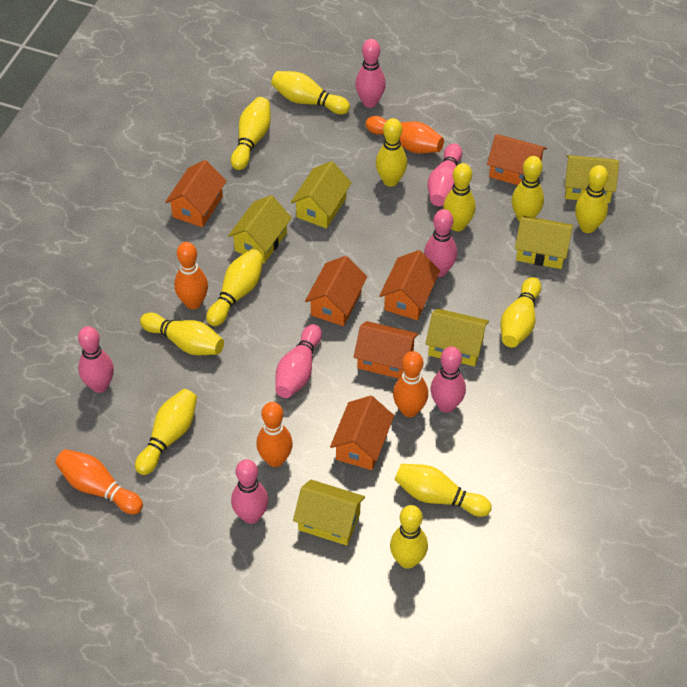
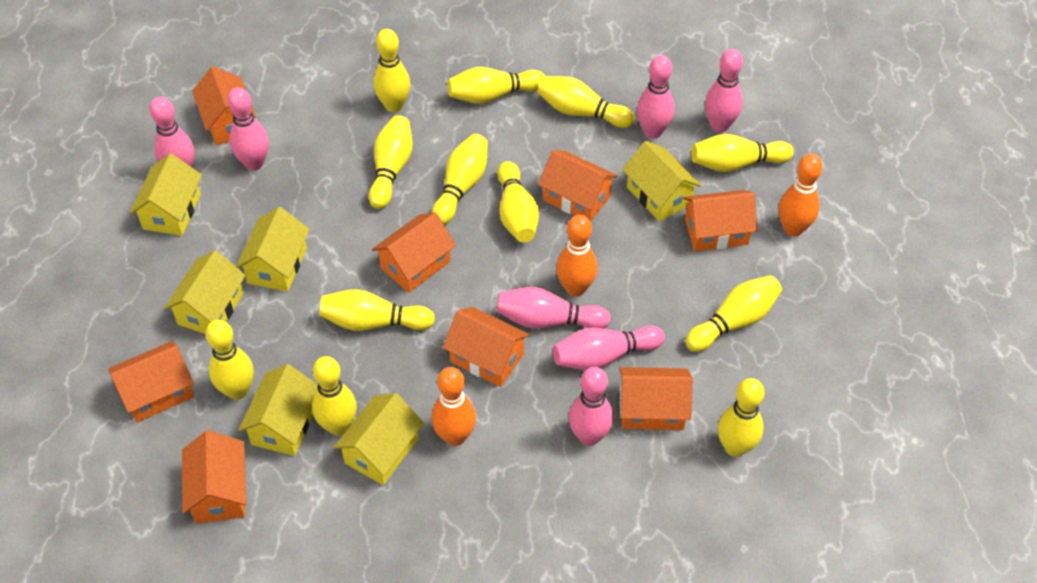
orange bowling pin: [55,449,143,514] [174,242,208,309] [256,402,293,467] [366,116,444,153] [393,351,428,417] = 5 -> [431,367,476,446] [556,215,598,297] [779,154,823,237] = 3
orange house: [165,160,227,227] [305,256,367,326] [330,396,394,470] [354,321,418,378] [379,250,440,320] [487,135,547,185] = 6 -> [108,341,194,422] [182,430,247,524] [192,66,256,145] [372,212,456,293] [443,307,530,387] [538,150,617,222] [619,367,693,430] [683,190,757,251] = 8

